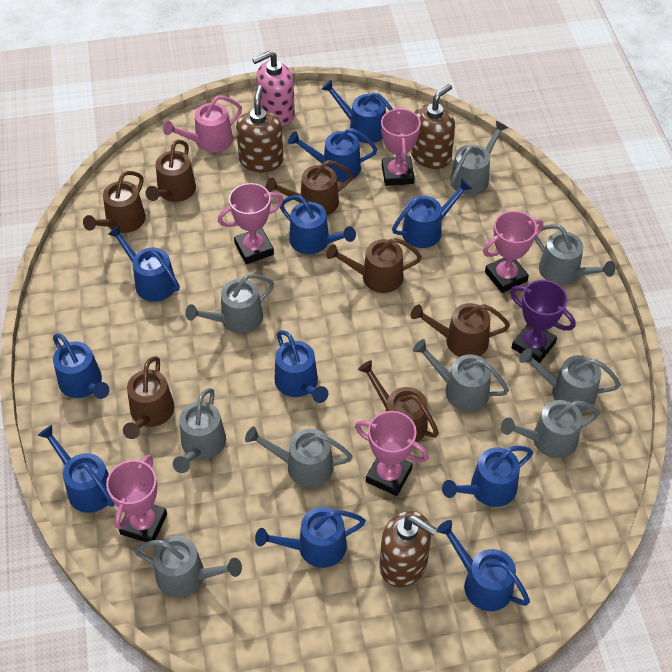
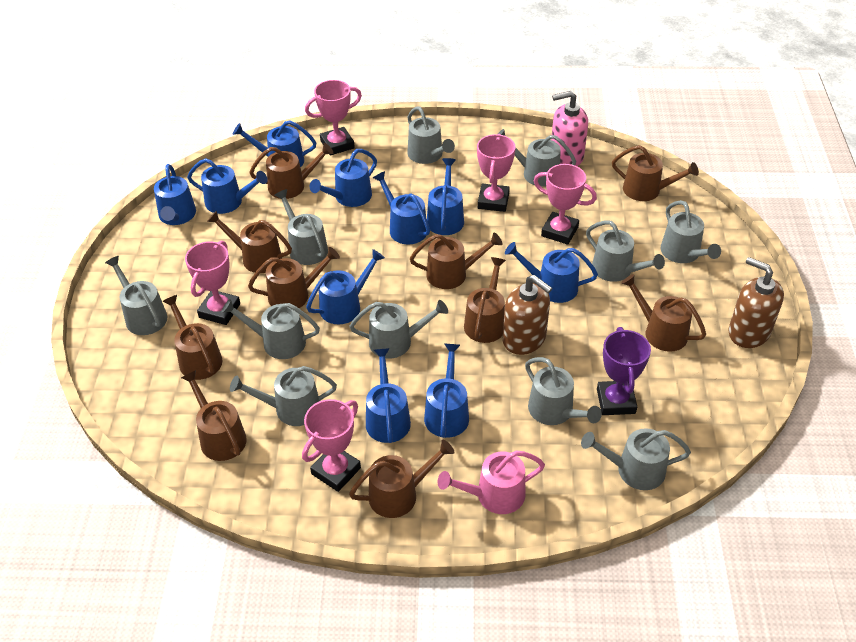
blue watering can: [38,425,114,513] [53,333,109,399] [108,225,180,301] [255,507,366,568] [274,330,328,403] [280,195,356,254] [288,128,377,182] [321,80,393,143] [392,179,472,248] [437,520,530,611] [442,446,533,507] = 11 -> [154,164,196,225] [187,158,268,214] [233,120,317,167] [306,249,385,324] [310,149,377,207] [366,348,411,443] [373,171,430,245] [424,343,469,438] [427,158,464,235] [505,242,598,303] = 10
brown soap dispenser: [236,85,283,172] [380,511,437,587] [411,84,455,169] = 3 -> [503,275,552,355] [728,257,784,348] = 2
brown watering can: [83,171,146,233] [123,356,175,439] [145,140,196,202] [266,160,353,215] [326,238,422,293] [358,360,439,442] [411,303,510,357] = 7 -> [162,295,222,380] [181,370,247,461] [207,211,292,273] [248,247,340,308] [249,143,333,199] [349,440,455,518] [410,233,503,289] [464,257,506,343] [612,145,699,201] [621,274,706,352] = 10
grey watering can: [133,536,242,598] [173,388,226,473] [185,274,274,334] [245,426,352,487] [413,339,509,411] [450,121,508,195] [501,400,600,458] [519,348,621,412] [535,224,615,285] = 9 -> [105,256,167,335] [222,299,320,359] [230,366,337,426] [275,189,328,265] [350,300,448,358] [407,106,455,164] [498,129,576,187] [525,357,602,425] [581,428,691,490] [586,220,665,282] [661,200,721,263] = 11

